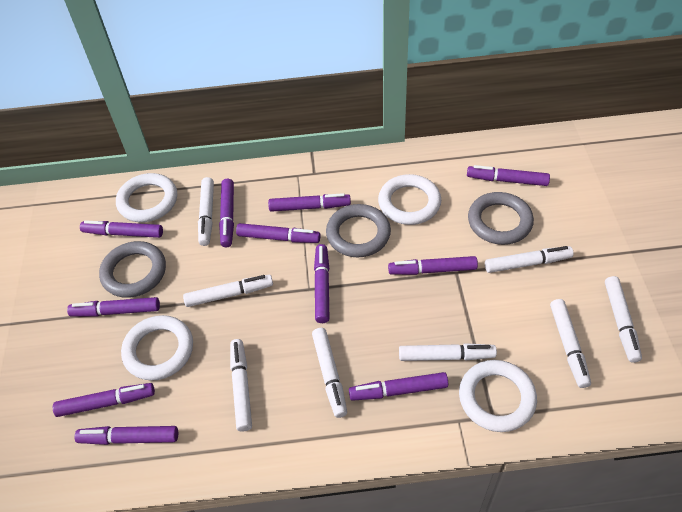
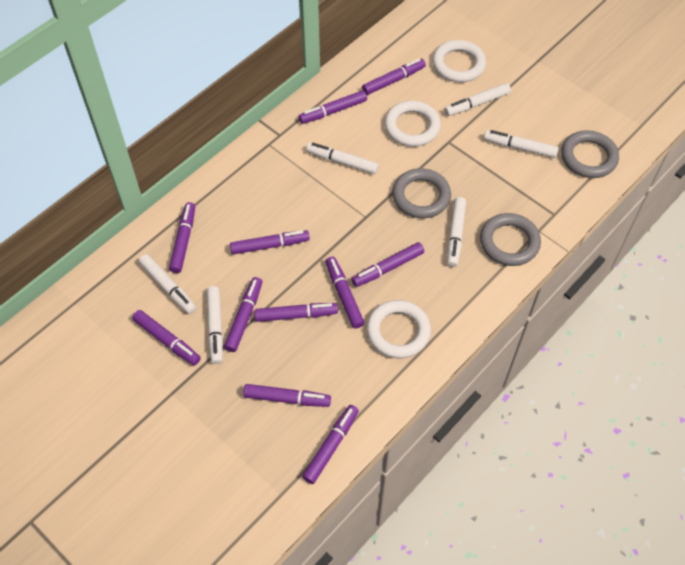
white marker: [183,275,273,307] [198,177,214,246] [230,339,252,432] [312,328,347,418] [399,343,497,361] [485,246,573,273] [550,299,591,388] [605,276,642,363] = 8 -> [139,254,196,314] [206,286,223,364] [306,143,379,174] [444,83,511,116] [447,197,466,267] [484,130,559,158] = 6
white ring: [116,173,177,222] [121,315,193,380] [378,174,441,225] [459,360,537,432] = 4 -> [367,300,431,358] [385,101,441,147] [432,40,486,82] = 3

